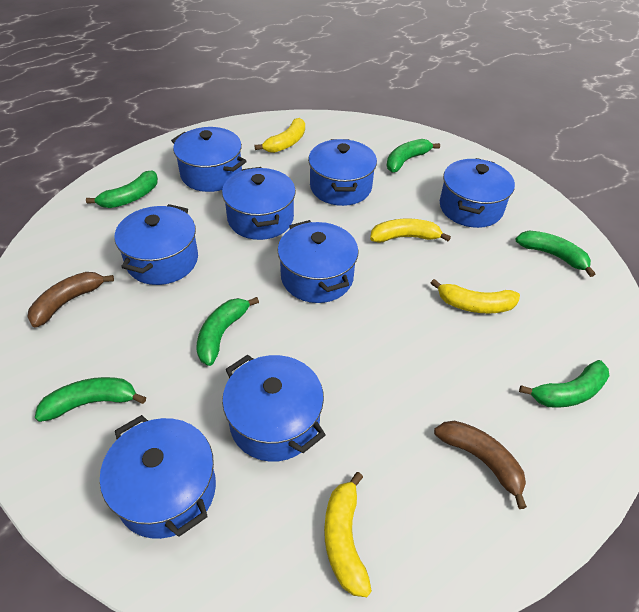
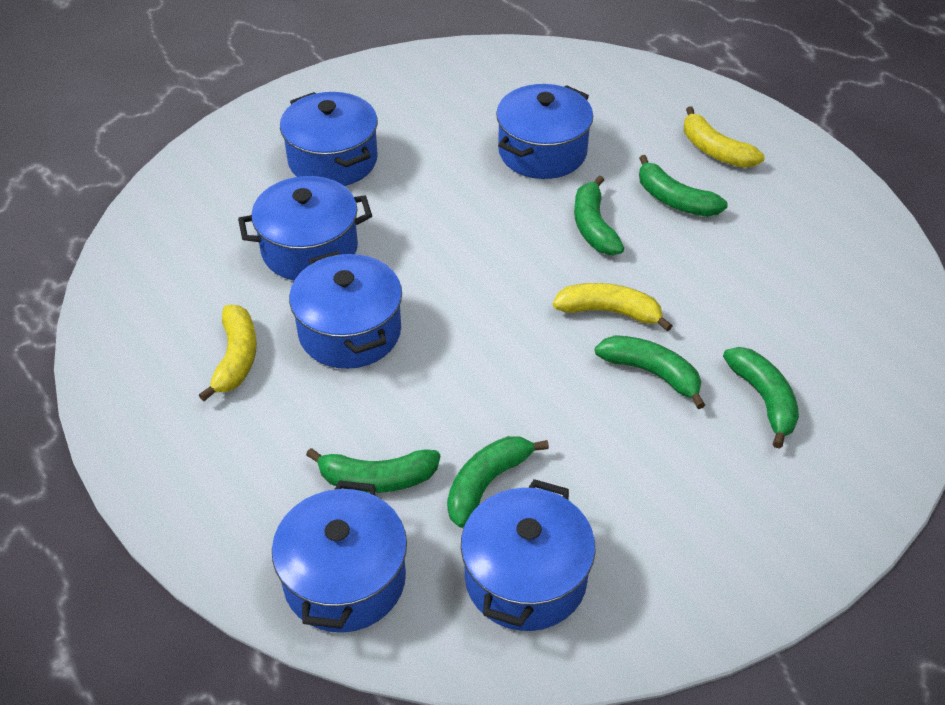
blue pot: [100,415,216,539] [114,204,198,285] [171,127,247,192] [222,167,296,240] [222,355,325,462] [278,220,359,303] [308,139,377,206] [440,158,515,228] = 8 -> [238,176,372,280] [272,480,407,633] [280,92,378,186] [289,251,402,369] [461,479,596,631] [496,84,593,179] = 6
brown banana: [27,272,114,327] [434,421,527,509] = 2 -> none = 0
yellow banana: [254,118,305,153] [324,472,372,597] [370,219,451,243] [431,279,520,314] = 4 -> [199,305,257,401] [553,283,673,331] [684,106,765,168] = 3

